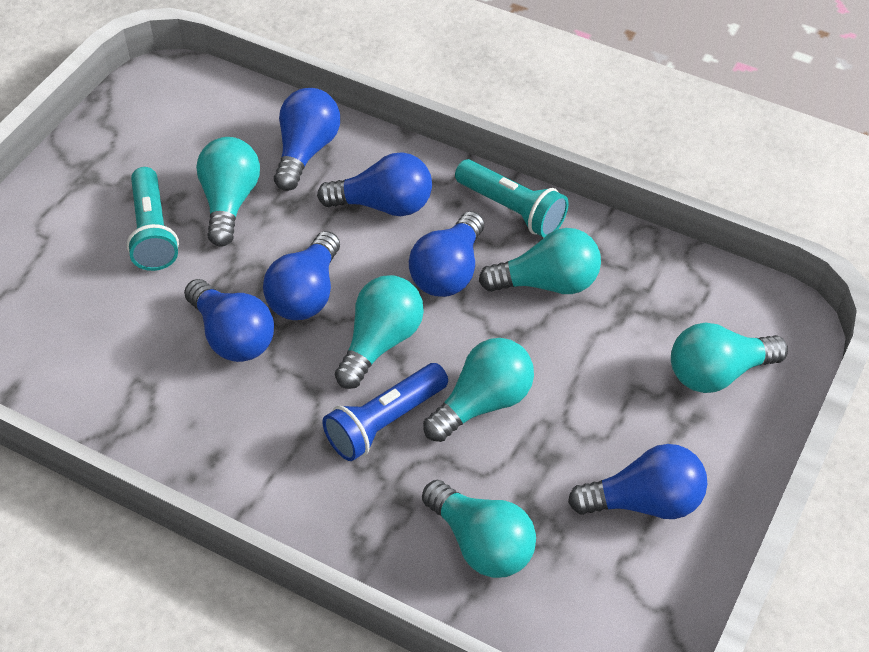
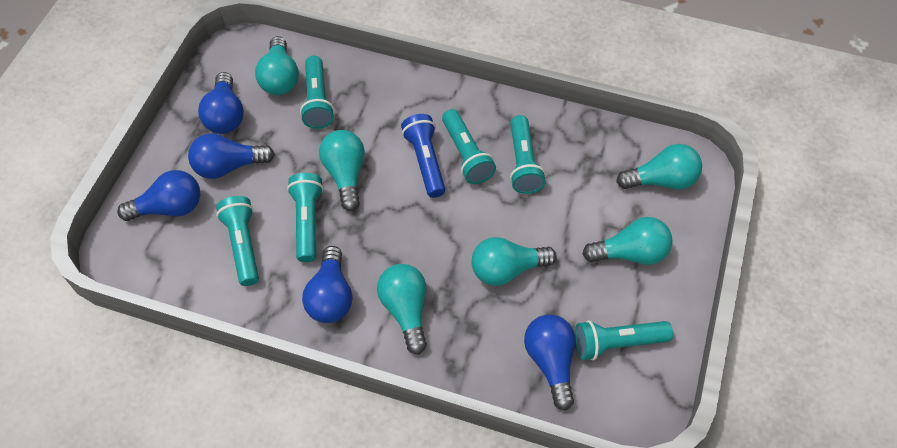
blue light bulb: [184,279,274,362] [263,231,340,320] [274,88,340,191] [317,152,432,216] [409,211,484,297] [568,444,707,519] = 6 -> [117,170,200,221] [188,133,275,179] [198,72,244,134] [302,246,353,323] [524,314,575,410] = 5
turquoise flashlight: [126,167,179,271] [455,159,569,237] = 2 -> [216,196,259,286] [287,173,324,262] [300,56,335,129] [442,109,496,184] [510,115,546,194] [575,320,673,360] = 6

